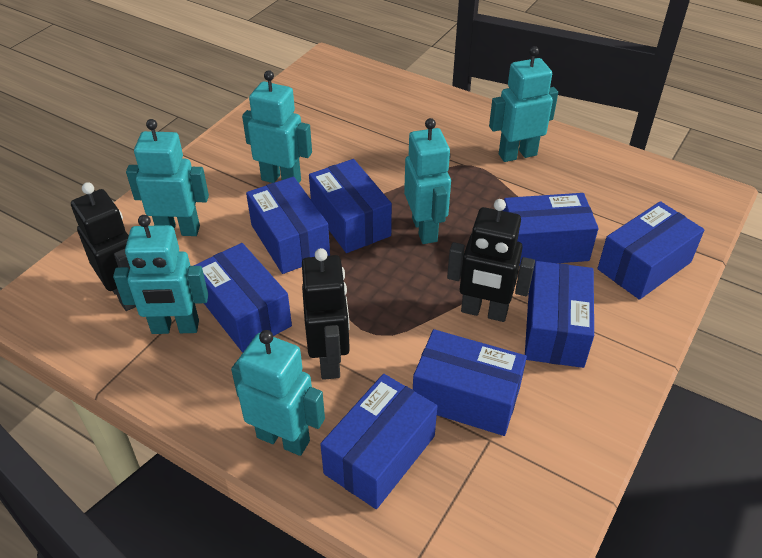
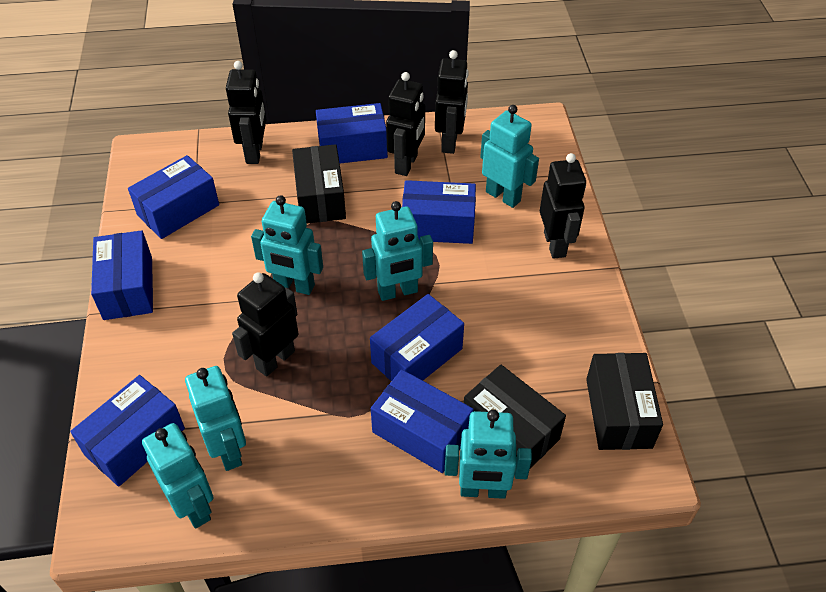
black box: none = 0 -> [292,144,346,223] [464,365,566,468] [586,353,663,450] = 3
black robot: [71,182,136,311] [302,248,350,380] [447,199,535,322] = 3 -> [226,61,266,164] [232,272,299,377] [386,72,425,176] [435,50,469,154] [540,153,586,259] = 5
blue box: [194,243,292,352] [246,177,330,274] [309,159,392,253] [320,374,437,509] [413,329,527,436] [502,193,599,266] [525,261,594,368] [597,201,705,300] = 8 -> [70,375,185,487] [91,230,153,320] [128,155,219,239] [316,103,388,163] [370,294,464,381] [371,369,474,473] [402,180,476,244] = 7

